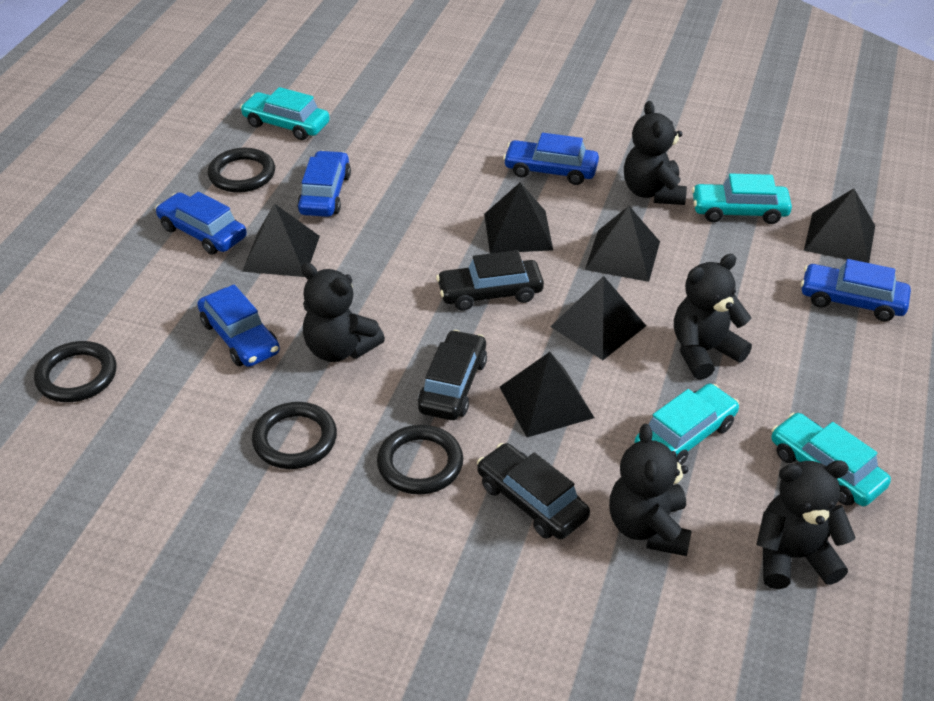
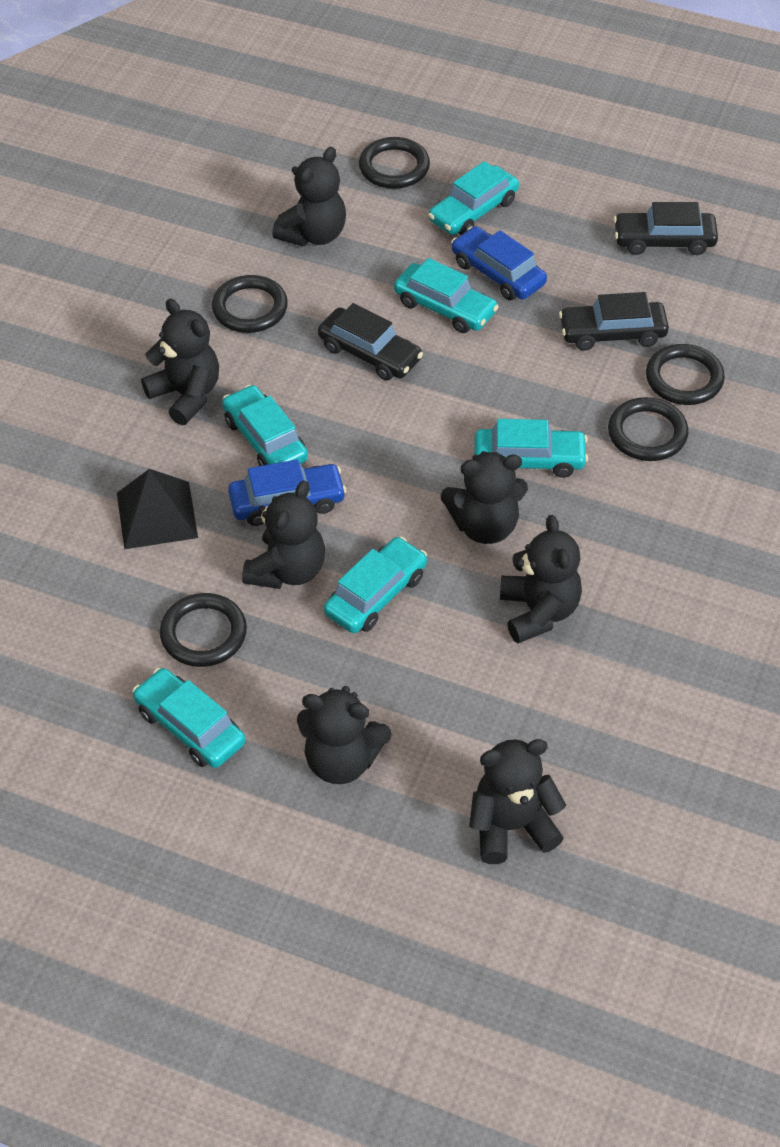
black pyramid: [242,203,320,277] [484,182,553,254] [500,352,594,437] [550,276,646,360] [585,206,660,282] [804,188,875,263] = 6 -> [117,469,198,549] = 1
black ring: [34,341,116,402] [208,148,275,193] [252,402,337,469] [377,425,463,495] = 4 -> [160,593,247,667] [212,275,288,333] [359,137,430,189] [608,397,689,461] [646,344,725,405] = 5
black teddy bear: [301,263,385,362] [609,424,692,556] [624,101,687,205] [674,254,752,380] [756,460,856,589] = 5 -> [141,299,219,425] [242,480,325,589] [272,147,346,246] [297,686,392,784] [441,451,528,544] [469,739,566,864] [500,515,582,643] = 7
blue car: [155,192,247,255] [197,284,280,367] [297,150,351,217] [503,133,599,185] [801,259,911,321] = 5 -> [228,459,346,526] [451,226,547,300] = 2
turquoise car: [240,87,330,140] [635,384,739,466] [692,173,792,224] [771,413,891,506] = 4 -> [133,668,246,768] [222,385,308,466] [324,537,427,633] [394,258,499,333] [428,161,519,235] [474,419,588,478] = 6

